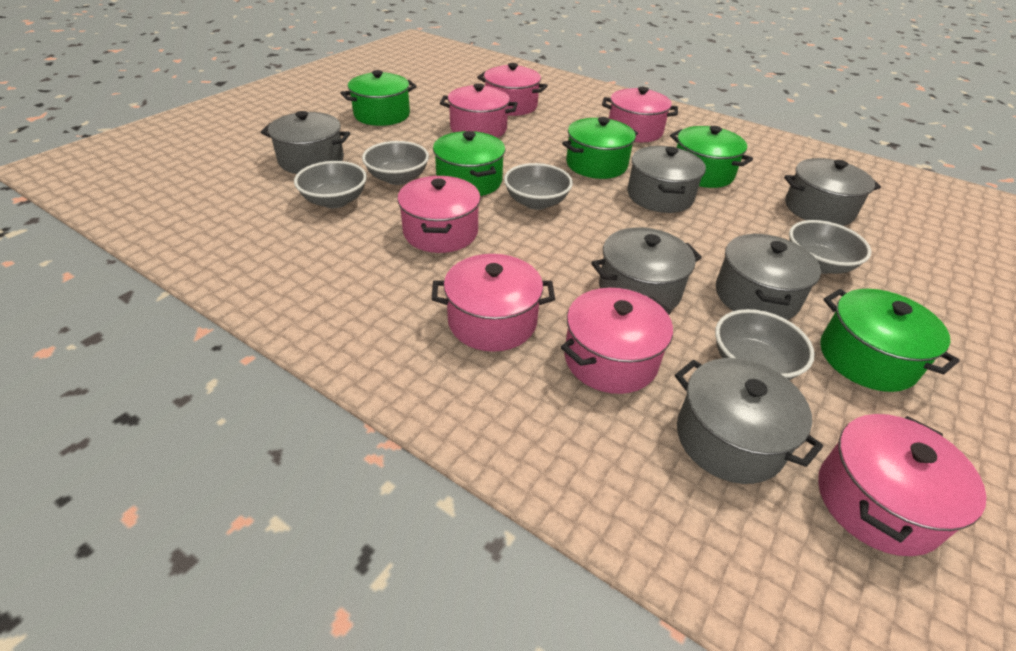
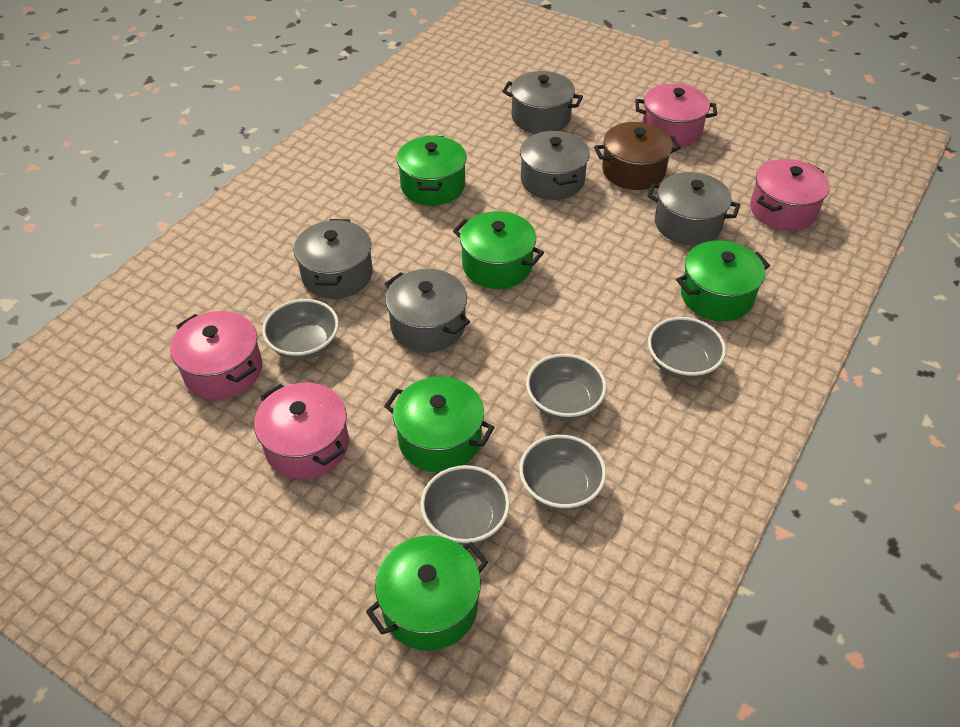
brown pot: none = 0 -> [594,122,681,190] = 1
grey pot: [261,111,350,174] [591,227,702,310] [628,146,706,213] [675,358,823,484] [716,233,821,320] [784,158,881,226] = 6 -> [294,219,373,299] [385,269,470,353] [502,71,583,133] [520,130,590,200] [647,172,740,246] = 5
pink pot: [397,176,481,253] [432,254,555,352] [440,83,518,138] [477,63,548,116] [561,288,673,394] [602,87,678,142] [818,414,987,556] = 7 -> [170,311,262,400] [254,383,349,479] [635,84,717,148] [750,159,830,231] = 4

